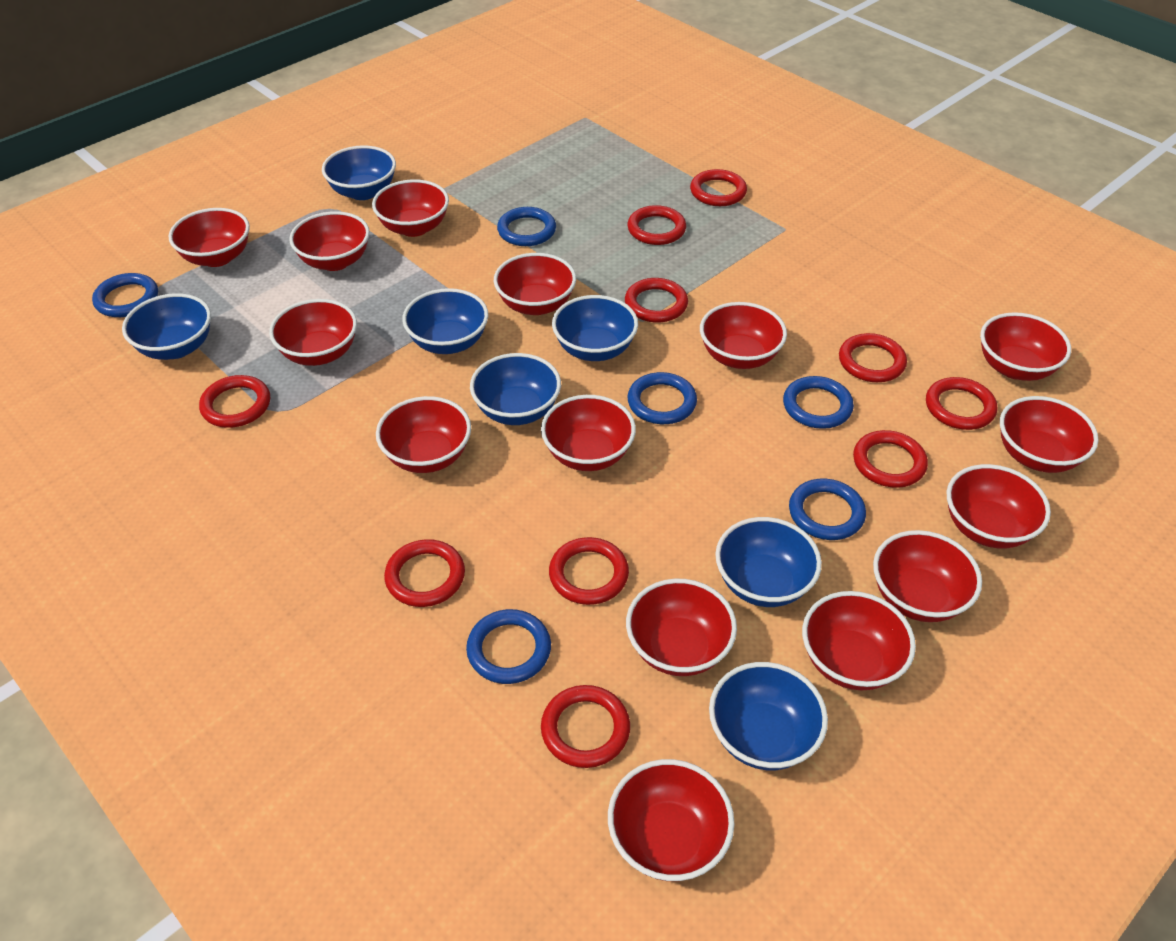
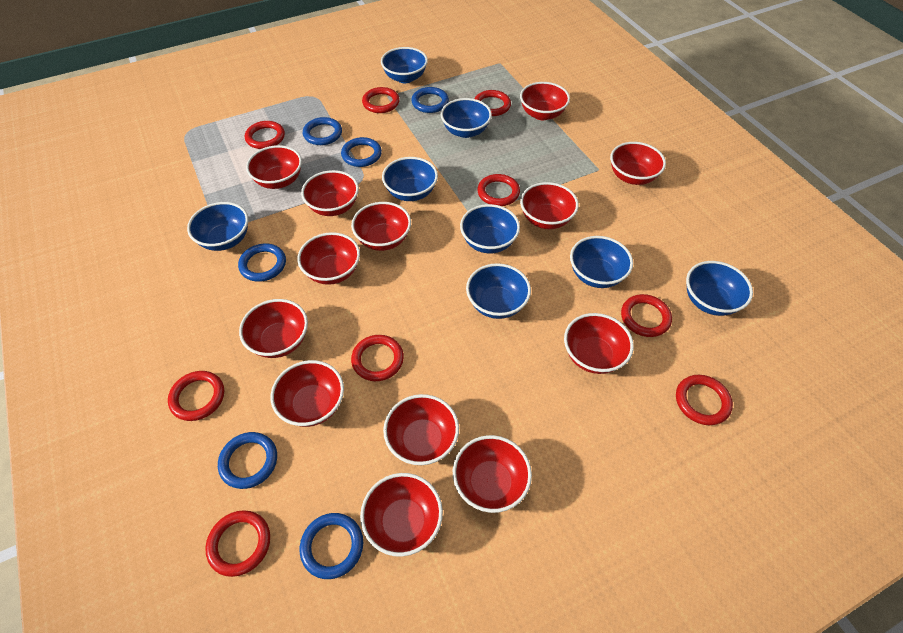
blue bowl: [122,293,211,360] [322,145,396,200] [402,288,488,354] [470,353,561,425] [552,295,638,361] [709,662,828,770] [715,517,822,607] = 7 -> [187,202,248,251] [381,47,428,83] [382,157,438,201] [441,98,492,138] [460,204,520,253] [466,263,531,319] [570,236,633,288] [686,261,753,316] = 8
red bowl: [169,208,250,267] [269,299,357,366] [289,211,370,271] [372,179,449,237] [376,396,471,473] [494,253,576,315] [541,395,636,471] [608,759,735,881] [626,579,737,676] [700,302,787,369] [802,591,916,690] [873,530,982,622] [947,464,1051,549] [980,312,1071,381] [1000,396,1099,473] = 15 -> [239,299,308,358] [246,145,302,189] [271,360,344,427] [297,232,360,285] [301,170,359,216] [351,202,411,251] [360,473,443,557] [383,394,459,465] [453,435,532,513] [520,82,570,120] [520,182,579,229] [564,313,634,374] [610,142,666,185] = 13
red ring: [199,375,270,428] [384,539,465,607] [541,685,630,768] [549,537,629,605] [625,278,688,323] [627,205,686,245] [690,169,747,206] [839,333,907,382] [853,430,928,488] [926,377,997,430] = 10 -> [168,371,224,421] [205,510,270,577] [245,121,285,149] [351,335,404,381] [362,87,400,113] [474,90,511,116] [477,174,520,206] [621,294,672,337] [676,375,733,425] = 9

